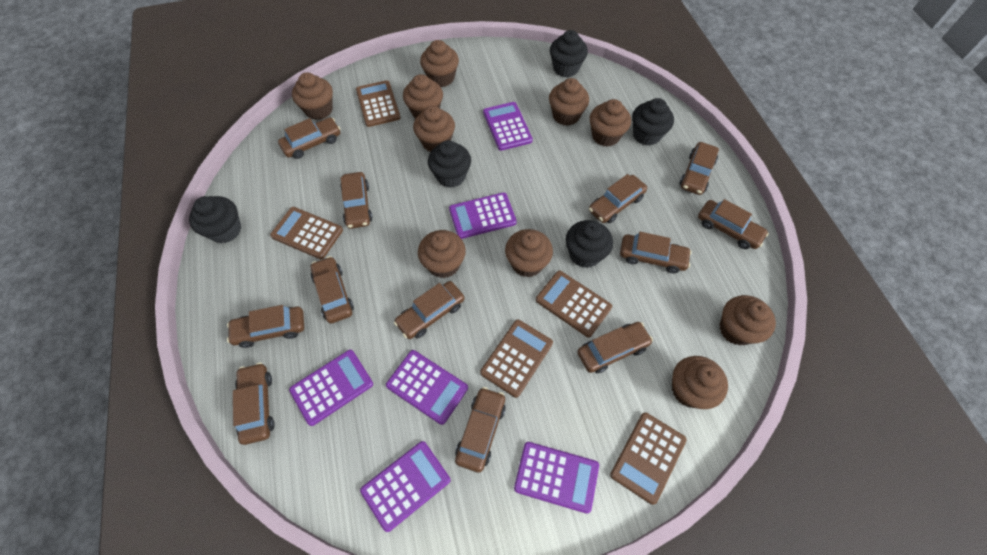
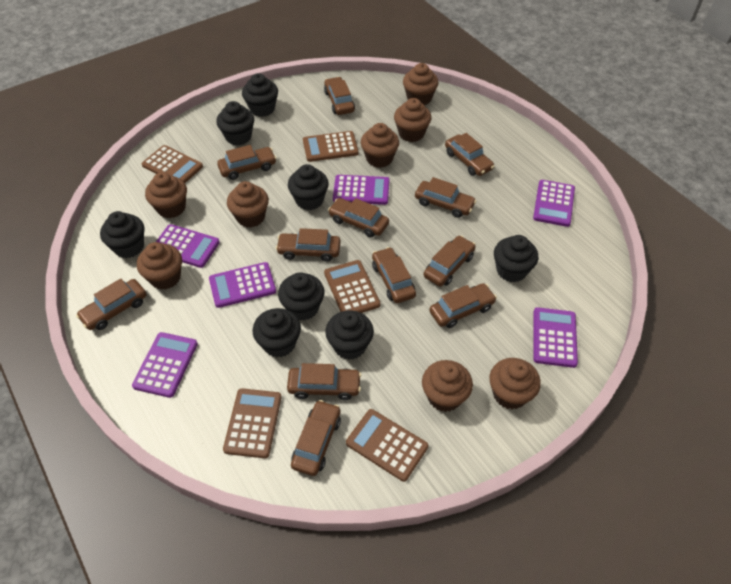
black cupcake: [189,196,241,243] [428,140,471,188] [550,30,588,77] [566,220,613,268] [632,98,674,146] = 5 -> [100,211,144,258] [216,101,254,146] [242,73,278,117] [253,308,301,357] [278,272,324,321] [288,164,329,210] [325,310,374,360] [494,235,538,282] = 8
brown cupcake: [292,72,333,120] [403,74,443,119] [413,106,455,152] [418,230,466,278] [420,40,459,87] [505,229,553,277] [549,78,589,126] [590,99,631,147] [672,356,728,409] [720,295,776,346] = 10 -> [137,242,182,290] [145,172,187,218] [227,181,269,228] [361,123,399,168] [394,98,431,142] [403,63,439,105] [422,360,473,412] [489,358,541,409] = 8

